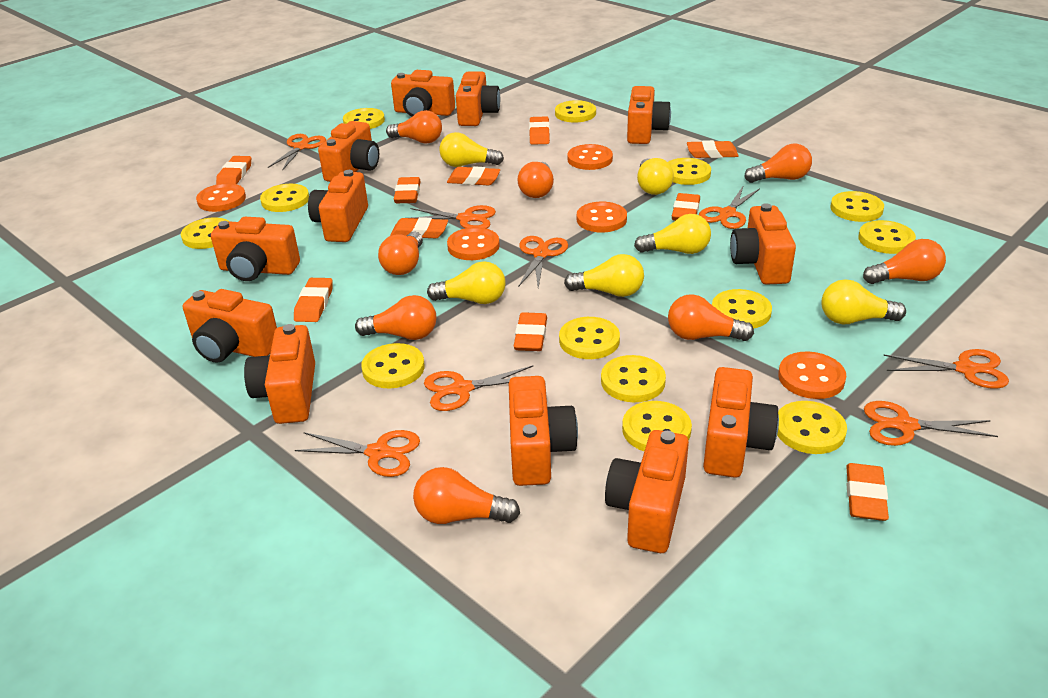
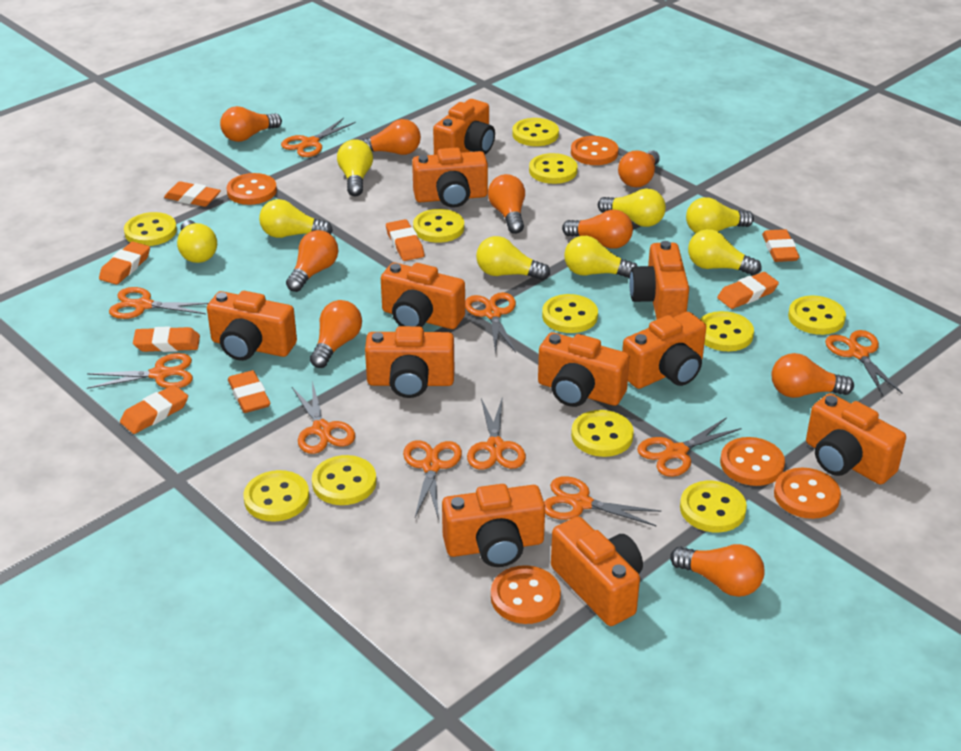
orange camera: [183,289,277,363] [211,217,300,281] [244,324,315,424] [308,170,368,242] [318,121,379,182] [391,70,455,117] [456,71,500,126] [509,376,578,486] [605,430,689,553] [627,86,671,144] [703,367,779,478] [730,203,796,285] = 12 -> [207,291,297,361] [365,326,454,398] [381,263,465,329] [412,148,488,208] [433,99,495,155] [442,484,545,567] [538,332,630,407] [551,516,643,626] [622,312,706,389] [629,241,689,319] [806,393,906,485] = 11
orange eraser: [216,156,251,185] [294,278,333,322] [390,217,448,238] [394,177,421,203] [447,166,500,185] [514,312,547,351] [529,116,550,145] [672,193,700,221] [687,140,739,158] [846,463,889,521] = 10 -> [99,242,150,285] [120,385,188,434] [133,326,200,352] [164,181,221,207] [228,370,271,413] [386,219,424,261] [717,272,779,309] [762,229,800,262] = 8
orange light bulb: [355,295,436,340] [378,232,423,275] [386,110,442,144] [413,467,520,524] [518,162,554,198] [668,294,754,341] [745,144,812,183] [863,239,946,284] = 8 -> [220,106,282,142] [286,230,338,292] [310,300,362,368] [361,119,421,155] [488,174,525,234] [562,210,633,249] [618,150,660,187] [670,544,765,597] [772,353,854,398] = 9
orange scissors: [268,134,326,171] [295,430,420,477] [410,205,496,229] [424,365,533,411] [518,236,568,288] [699,185,760,229] [864,401,998,446] [883,349,1009,389] = 8 -> [87,353,193,389] [109,287,208,319] [281,118,356,157] [292,381,355,454] [403,440,462,520] [465,292,516,354] [467,396,526,470] [544,476,661,526] [637,417,742,477] [825,330,903,396] = 10
yellow button: [181,217,229,249] [260,184,309,212] [343,108,385,129] [361,343,425,389] [555,100,596,123] [559,317,620,359] [601,355,666,402] [622,401,692,451] [668,158,711,185] [712,289,772,328] [777,401,847,454] [830,191,884,222] [858,220,916,254] = 13 -> [124,212,177,246] [243,470,309,522] [312,455,376,505] [413,209,464,243] [513,118,559,146] [529,153,578,184] [542,294,598,333] [571,410,634,457] [680,481,747,532] [700,311,754,351] [788,296,846,335] = 11
yellow light bulb: [427,261,506,304] [439,132,504,167] [564,254,644,297] [634,214,711,254] [637,158,674,195] [822,279,906,325] = 6 -> [177,220,217,263] [259,199,333,238] [337,139,373,196] [476,236,550,280] [564,236,637,279] [598,188,666,227] [686,197,754,233] [688,229,762,276] = 8

